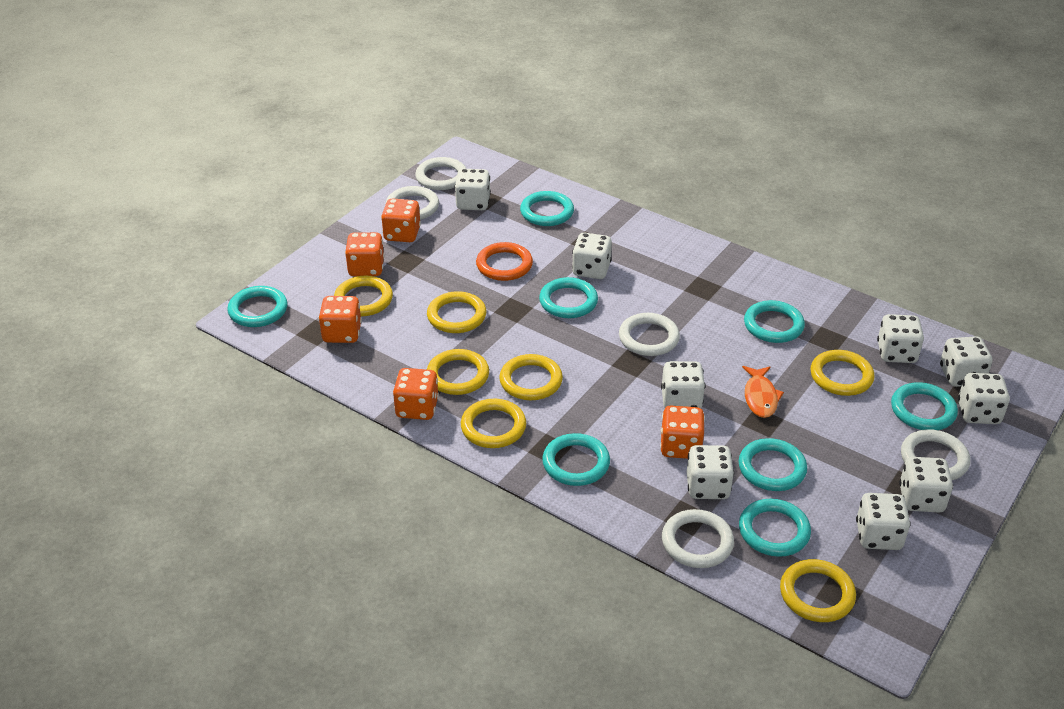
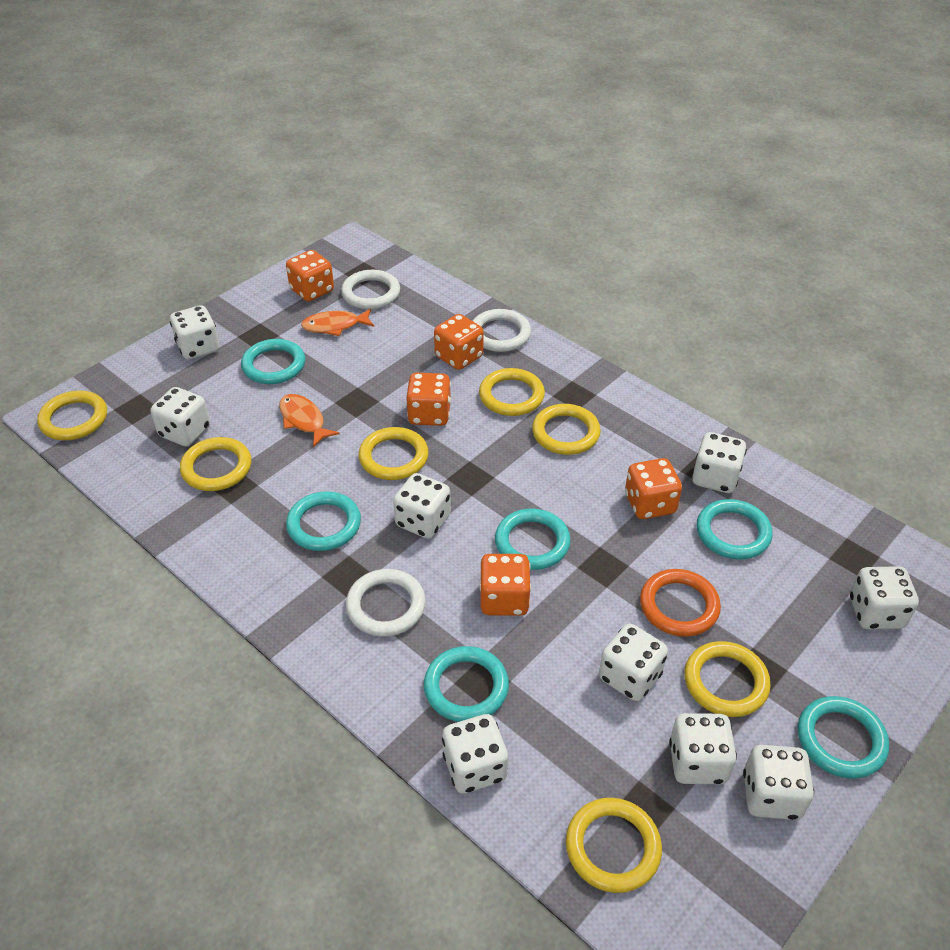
orange fish: [742,366,784,418] = 1 -> [279,394,340,447] [301,309,374,336] = 2
turquoise ring: [227,286,287,327] [520,191,574,226] [539,277,598,318] [542,433,610,486] [739,438,807,491] [739,499,811,557] [744,300,805,343] [891,382,958,430] = 8 -> [241,339,305,384] [286,491,361,551] [424,646,509,722] [495,509,571,570] [697,499,773,559] [798,696,889,779] = 6
white ring: [385,186,439,220] [415,157,466,190] [619,313,680,356] [662,509,734,568] [901,429,970,480] = 5 -> [341,270,400,309] [346,569,426,637] [473,309,531,352] = 3

